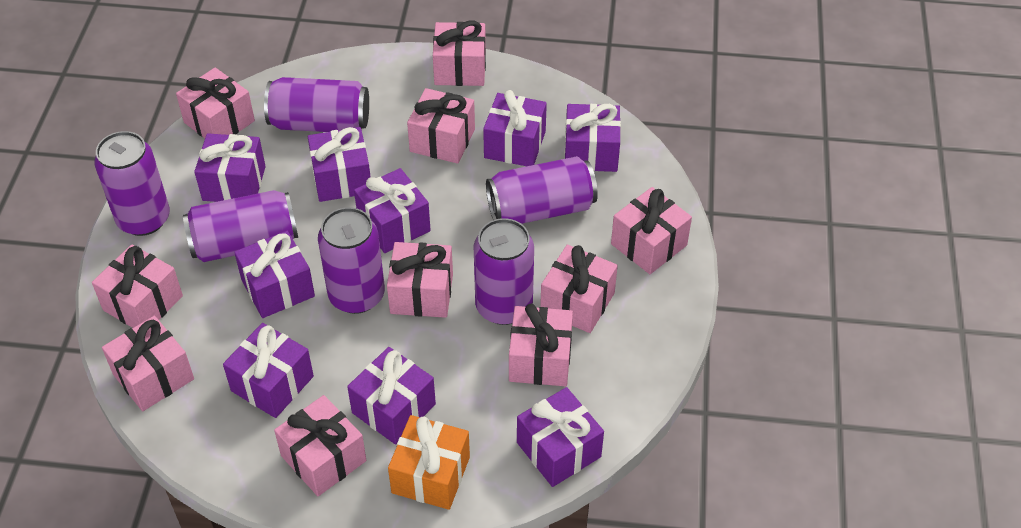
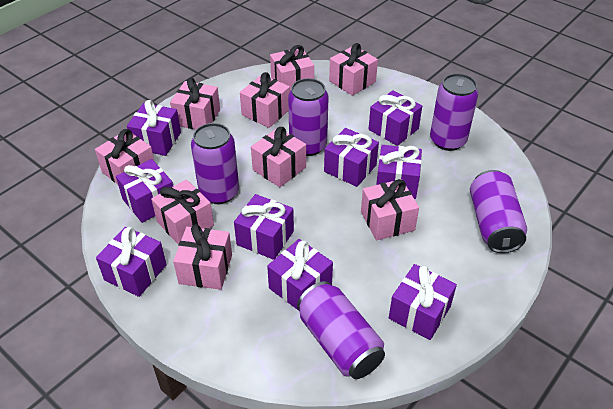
orange gift: [388,415,470,510] = 1 -> none = 0
pink gift: [92,244,183,328] [102,316,194,411] [176,68,255,138] [274,395,366,496] [387,242,453,318] [407,88,475,164] [433,20,486,86] [509,303,573,386] [540,245,618,333] [611,187,692,274] = 10 -> [95,129,155,184] [151,179,214,245] [170,78,220,130] [173,224,232,290] [240,72,290,128] [251,127,306,187] [270,45,314,91] [329,43,378,96] [361,179,419,240] = 9
purple can: [94,131,170,236] [183,190,298,262] [264,77,369,132] [318,207,385,314] [474,218,534,325] [486,156,598,224] = 6 -> [191,123,239,204] [288,78,329,156] [297,281,385,379] [430,73,478,151] [470,170,527,253] = 5

